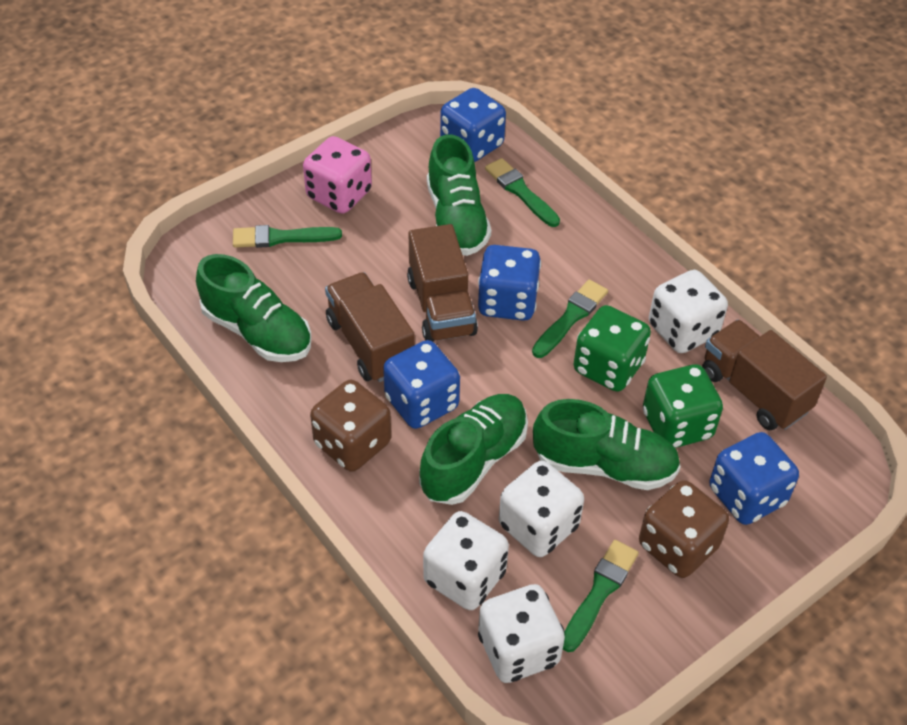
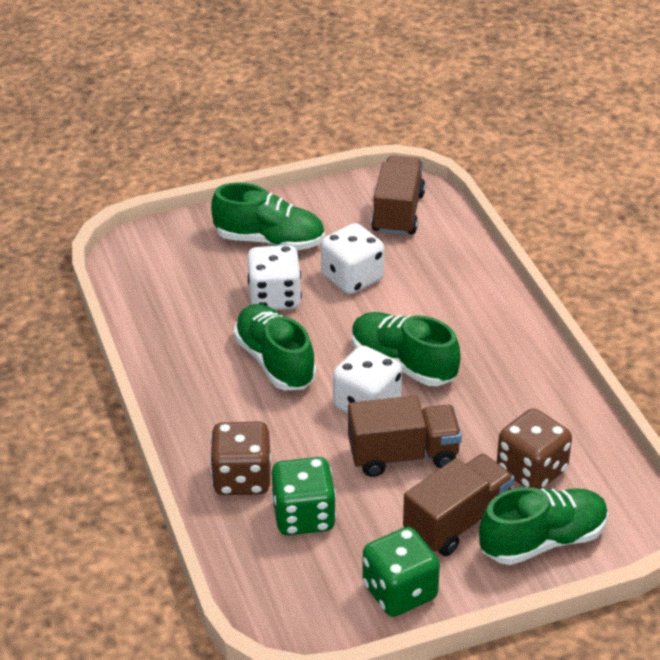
blue dice: [383,340,460,429] [440,88,506,162] [478,245,541,321] [709,432,799,525] = 4 -> none = 0
green brush: [233,225,342,248] [485,158,560,227] [532,279,608,358] [563,540,639,652] = 4 -> none = 0
pink dice: [303,136,372,214] = 1 -> none = 0
white dice: [423,511,509,610] [478,584,565,683] [499,461,584,557] [649,270,728,353] = 4 -> [247,245,302,310] [321,223,384,294] [333,345,402,413] = 3

